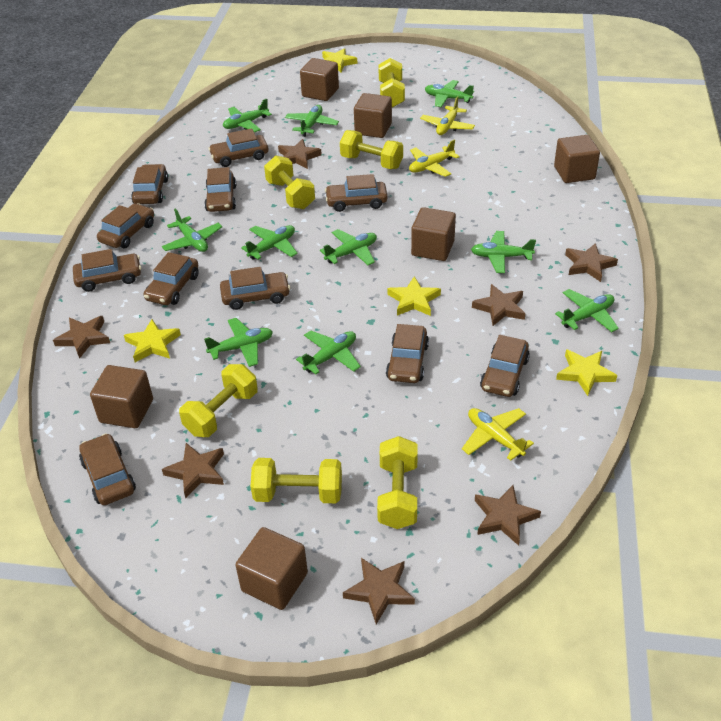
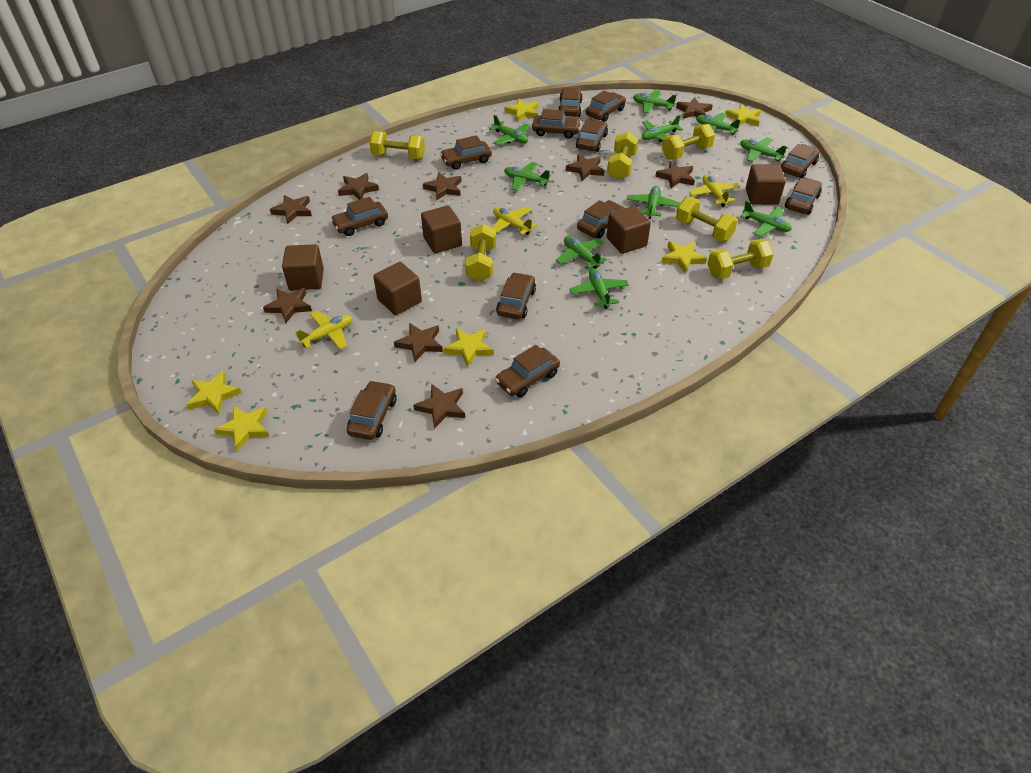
brown car: [73,249,141,292] [79,434,136,505] [97,203,154,248] [131,164,168,204] [144,252,199,305] [204,167,236,212] [208,128,268,167] [220,267,290,310] [325,174,387,212] [386,324,429,383] [480,335,530,397] = 11 -> [330,197,388,236] [347,380,396,440] [440,135,492,170] [495,345,560,397] [496,272,536,319] [532,109,581,139] [558,88,582,117] [576,119,608,152] [577,200,625,238] [586,91,626,122] [781,144,820,178] [785,177,822,215] = 12
brown cube: [90,365,153,428] [235,527,308,610] [300,58,339,101] [354,93,392,138] [411,207,456,261] [554,135,600,183] = 6 -> [282,244,324,291] [373,262,422,315] [421,205,462,253] [607,206,651,254] [746,164,786,205] = 5
brown star: [53,316,110,359] [162,443,224,498] [278,139,322,169] [343,558,415,624] [472,284,526,326] [475,485,541,546] [565,243,618,282] = 7 -> [263,288,312,323] [270,195,312,224] [338,173,379,200] [394,323,443,362] [413,384,465,429] [423,172,462,201] [566,154,604,181] [655,161,695,188] [676,97,713,119] = 9
yellow star: [124,319,181,362] [322,48,357,72] [387,276,441,316] [556,349,617,396] = 4 -> [186,371,241,414] [214,405,270,451] [444,328,494,367] [504,98,539,121] [661,241,707,273] [725,104,761,126] = 6

